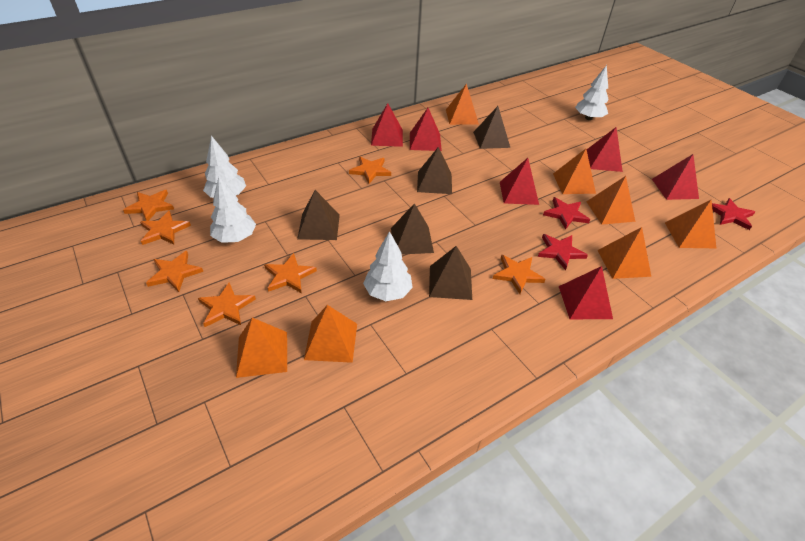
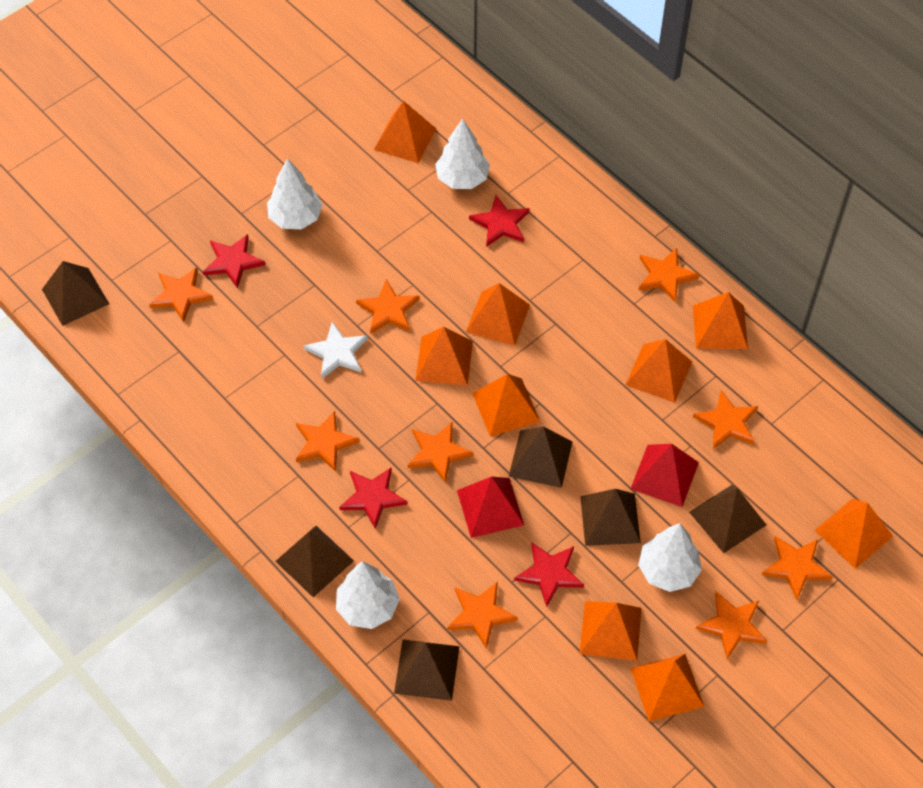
brown pyramid: [297,190,340,240] [391,203,434,254] [417,147,452,194] [429,246,472,300] [473,106,510,149] = 5 -> [42,261,109,326] [275,526,354,597] [394,639,460,701] [508,427,573,488] [580,489,641,546] [689,485,766,553] = 6
orange pyramid: [236,318,287,378] [304,305,357,363] [446,83,479,125] [553,149,596,194] [586,176,635,225] [597,227,651,279] [665,200,716,248] = 7 -> [374,101,436,163] [415,327,473,386] [466,283,530,346] [472,374,540,437] [580,601,642,661] [625,339,692,403] [631,654,704,721] [693,292,748,349] [815,499,893,569] = 9
orange star: [123,190,174,221] [140,211,191,245] [146,251,203,292] [198,282,256,327] [264,253,317,293] [349,157,391,184] [493,255,545,294] = 7 -> [149,267,213,323] [296,411,360,472] [356,279,419,334] [408,422,473,483] [448,582,518,649] [639,248,699,302] [693,390,758,449] [696,592,767,659] [762,536,832,600] = 9
red pyramid: [371,103,403,147] [410,108,442,151] [500,158,539,205] [559,266,613,319] [587,127,623,172] [652,154,699,200] = 6 -> [457,477,524,538] [630,444,699,507] = 2
red star: [538,234,588,270] [543,197,590,230] [712,198,755,230] = 3 -> [203,234,265,289] [339,468,408,529] [469,195,530,247] [514,542,584,607] = 4
white star: none = 0 -> [304,322,368,378] = 1

